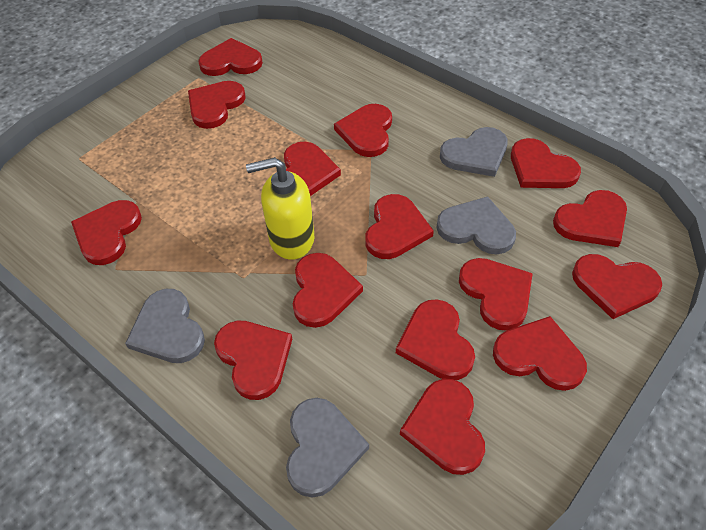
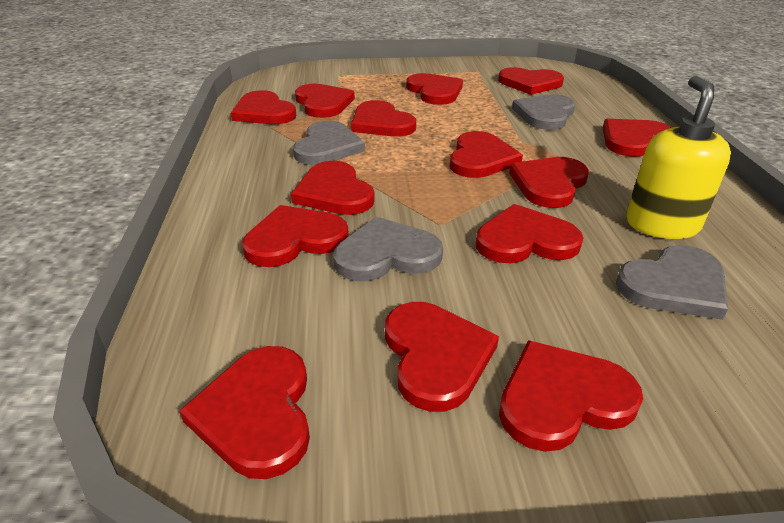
red heart: [71,200,142,265] [188,81,246,129] [198,38,263,76] [214,321,292,400] [284,142,341,196] [293,253,363,328] [334,104,392,157] [365,194,434,259] [396,299,475,380] [400,379,485,475] [459,258,533,331] [493,316,587,391] [511,138,581,188] [553,190,627,247] [572,254,662,319] = 15 -> [179,346,310,479] [231,90,296,124] [242,205,349,267] [291,161,375,215] [295,84,355,118] [351,100,416,137] [385,302,499,412] [406,73,463,105] [450,131,523,178] [476,204,583,263] [498,67,564,95] [499,340,643,452] [509,157,589,208] [603,119,671,157] = 14

